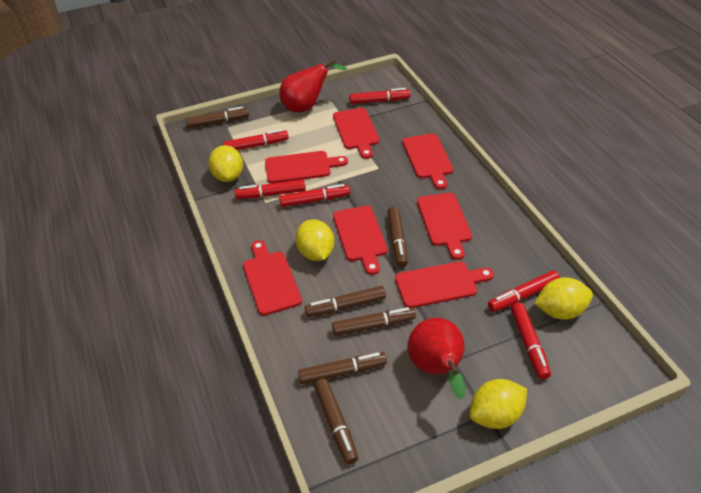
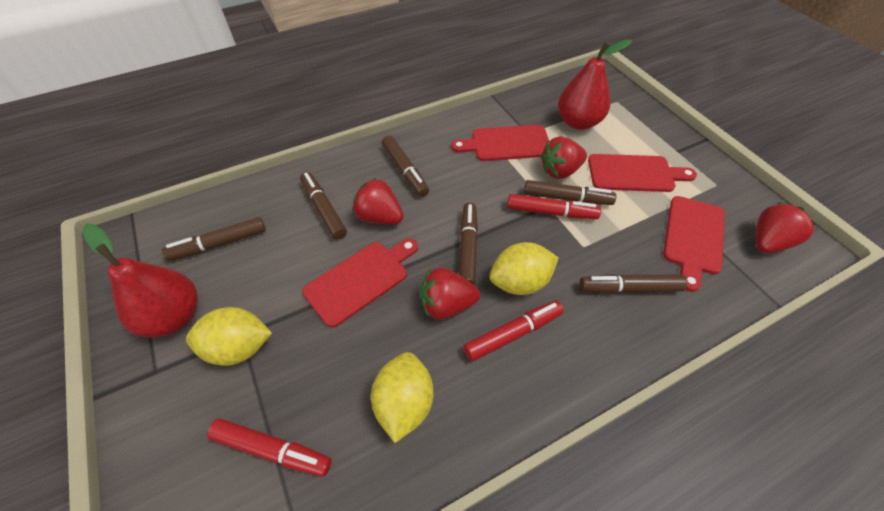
red cutting board: [243,240,302,316] [265,151,348,183] [333,108,379,159] [333,206,387,275] [395,261,494,308] [402,134,453,190] [417,193,472,260] = 7 -> [302,238,418,328] [451,125,549,161] [588,154,697,192] [663,196,725,292] = 4
red marker: [223,129,289,150] [235,180,306,199] [279,184,350,207] [349,88,410,104] [488,270,560,312] [511,303,551,380] = 6 -> [207,419,332,477] [464,301,564,361] [507,194,601,219] = 3
red strawberry: none = 0 -> [353,178,403,224] [421,267,480,319] [540,136,587,179] [756,202,816,253] = 4
yellow lemon: [208,145,243,182] [295,219,334,261] [469,379,527,429] [534,277,593,320] = 4 -> [186,307,272,366] [371,352,434,443] [489,242,558,295] = 3

